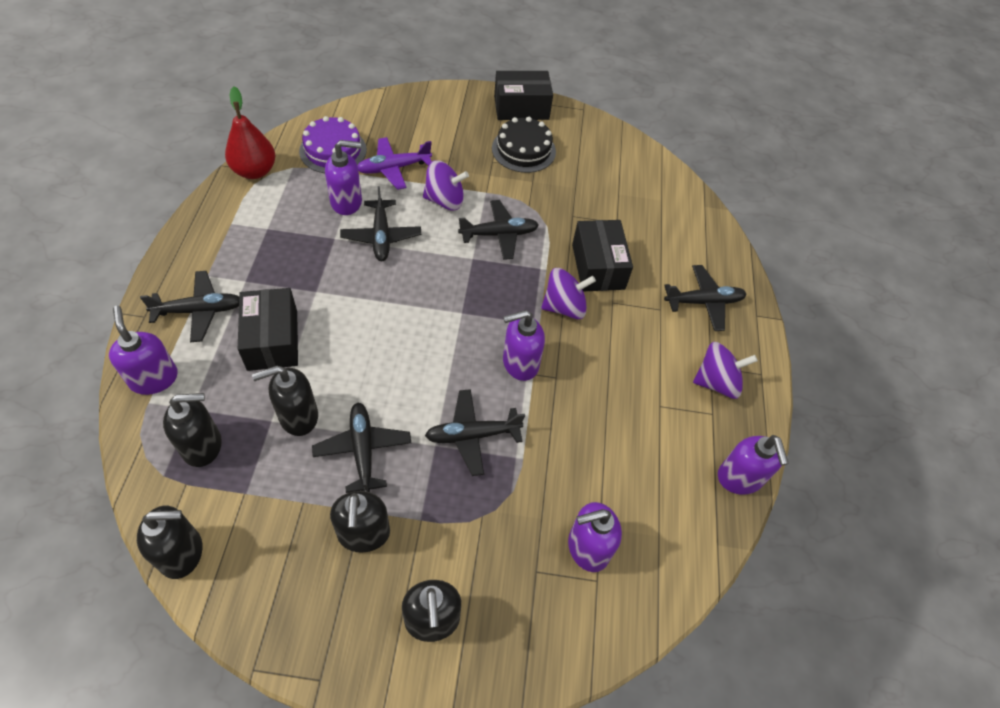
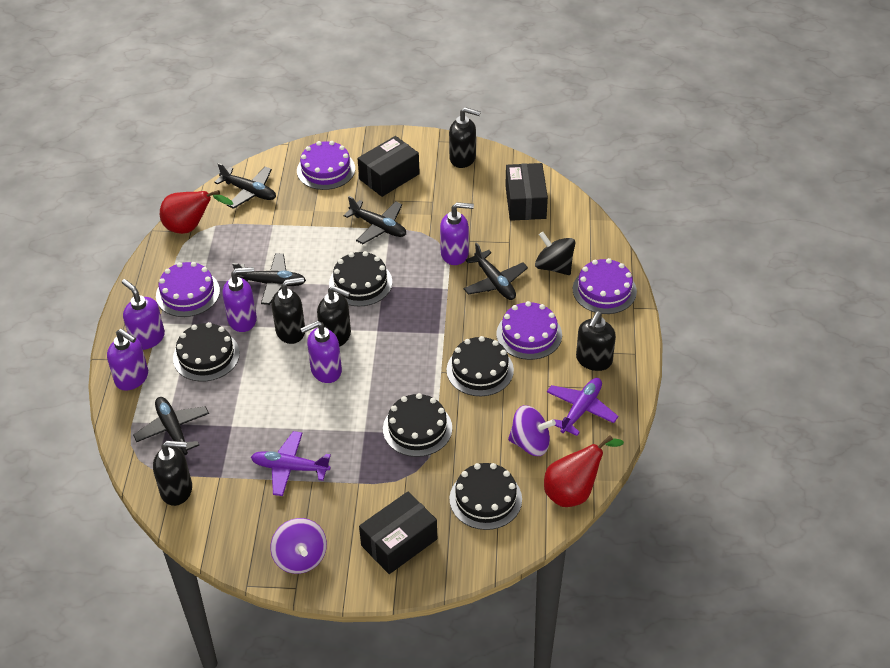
black cake: [492,117,556,173] = 1 -> [173,322,240,382] [329,251,392,306] [383,393,452,457] [447,336,514,396] [449,463,522,530] = 5
black plane: [140,271,239,342] [312,403,411,493] [340,186,421,261] [425,389,525,476] [458,200,539,260] [664,265,746,331] = 6 -> [133,397,209,455] [214,163,276,209] [232,253,306,305] [344,196,406,244] [464,242,528,300] = 5
black spinning top: none = 0 -> [535,232,575,275] = 1
purple cake: [299,116,367,173] = 1 -> [156,262,220,317] [297,141,355,190] [496,301,562,360] [573,258,637,314] = 4
purple plane: [357,137,432,190] = 1 -> [251,431,331,496] [547,378,619,436] = 2
purple spinning top: [423,160,469,210] [541,268,596,319] [693,342,758,399] = 3 -> [270,518,327,574] [508,405,556,456] = 2
red pear: [225,87,275,179] = 1 -> [160,190,233,234] [544,435,624,507] = 2

